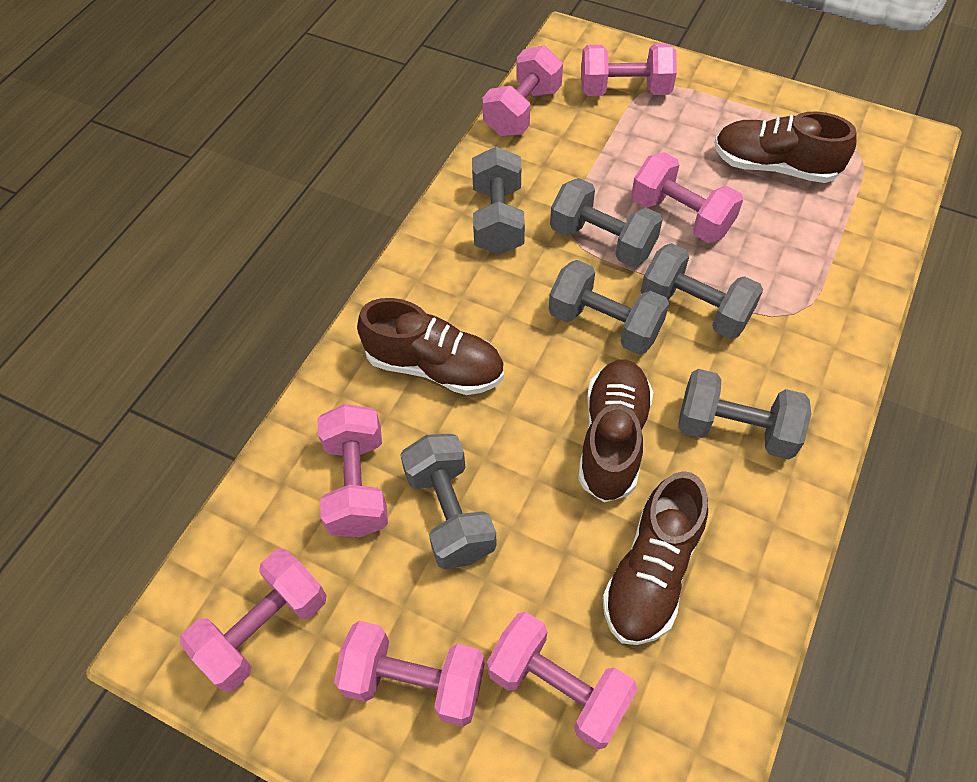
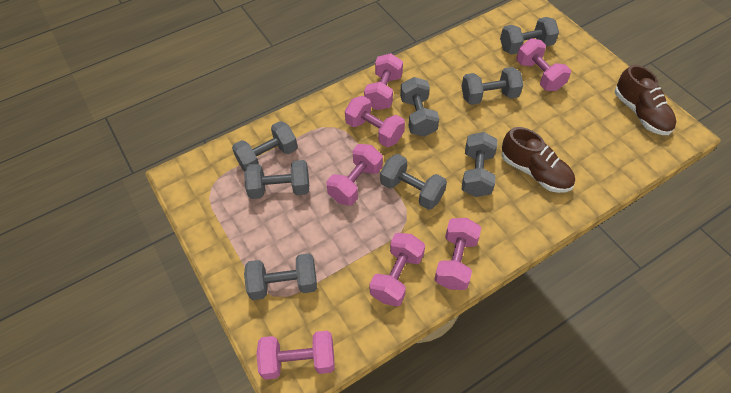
brown shoe: [357,298,504,395] [578,359,653,503] [602,471,708,645] [714,112,856,183] = 4 -> [502,127,575,193] [615,65,676,135] = 2
grey dumbbell: [400,434,497,569] [472,147,525,255] [549,260,669,355] [550,178,663,267] [641,243,763,339] [678,369,811,460] = 6 -> [232,121,298,171] [244,160,309,199] [244,253,317,300] [380,154,447,210] [400,77,439,137] [462,67,523,105] [462,132,497,197] [500,17,559,54] = 8

